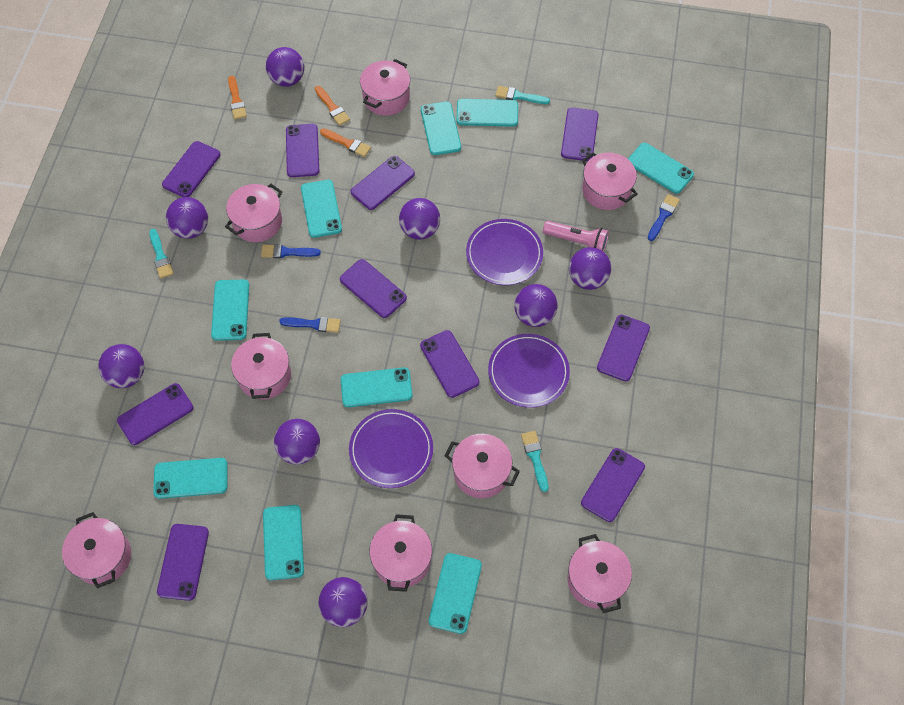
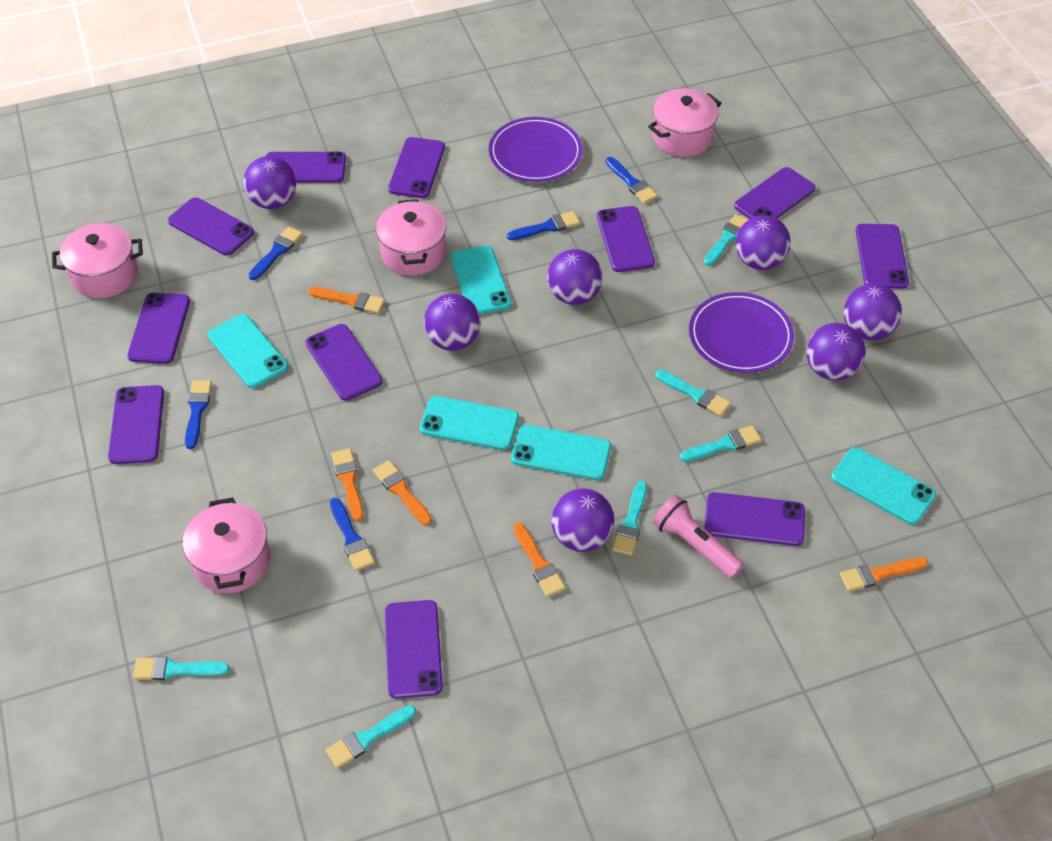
blue brush: [261,244,321,258] [279,317,341,333] [648,194,680,241] = 3 -> [185,380,212,449] [249,226,303,280] [330,498,375,571] [507,211,580,240] [606,157,658,204] = 5
orange brush: [228,76,247,119] [315,86,350,126] [320,128,371,157] = 3 -> [308,287,385,314] [331,448,364,522] [373,460,432,525] [513,523,566,597] [840,557,928,591] = 5
pink pot: [62,512,131,588] [225,184,282,242] [231,333,291,399] [360,59,410,116] [370,514,432,592] [445,434,520,498] [568,534,632,613] [582,152,638,210] = 8 -> [52,223,143,298] [183,497,270,593] [376,199,446,276] [648,88,722,157] = 4
purple ball: [98,344,144,388] [166,197,208,239] [266,47,304,87] [274,419,320,464] [318,577,368,627] [399,198,440,240] [514,284,558,327] [569,247,611,290] = 8 -> [243,156,296,209] [424,294,481,351] [547,249,602,305] [551,488,614,552] [736,215,791,270] [806,323,865,381] [844,284,902,340] = 7
purple phone: [117,383,193,445] [157,524,209,601] [162,141,221,197] [286,124,319,177] [340,259,407,318] [351,156,415,210] [420,330,479,398] [561,107,599,161] [581,448,645,522] [597,315,650,381] = 10 -> [108,385,164,464] [127,293,190,364] [168,197,254,256] [266,152,346,183] [306,324,382,401] [385,600,443,699] [388,137,445,198] [597,206,655,272] [705,492,805,546] [734,167,815,219] [856,224,909,289] = 11
purple plate: [349,409,433,488] [466,219,543,285] [488,334,570,408] = 3 -> [489,117,582,182] [689,292,794,373] = 2
turquoise brush: [149,229,173,279] [495,86,550,104] [521,431,549,492] = 3 -> [133,657,230,680] [326,705,416,768] [612,481,647,555] [655,370,731,416] [680,425,761,462] [704,214,748,266] = 6
turquoise phone: [153,458,228,499] [211,280,249,341] [263,505,304,581] [301,180,342,238] [341,367,412,407] [421,102,461,155] [429,553,482,634] [456,99,518,127] [628,143,694,194] = 9 -> [208,314,288,388] [420,396,519,450] [451,246,511,315] [511,425,611,480] [831,447,936,525] = 5

